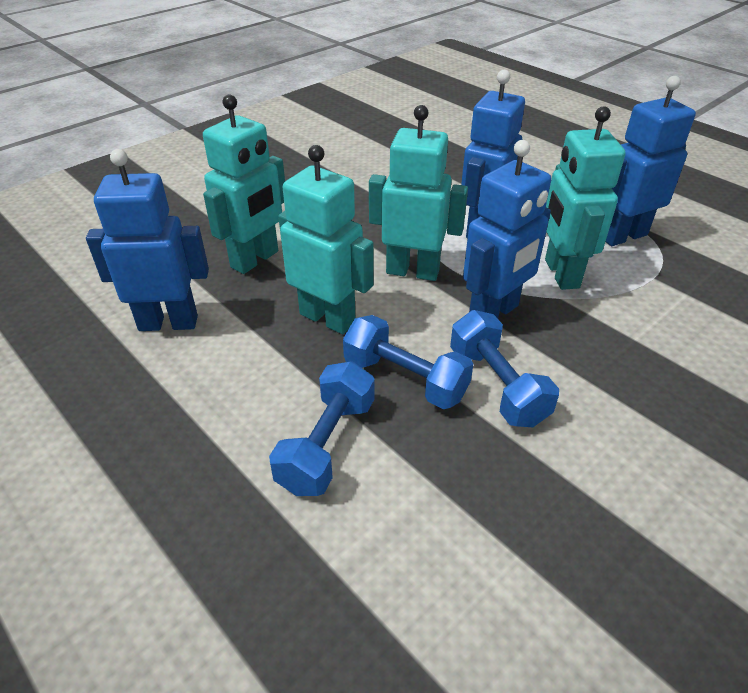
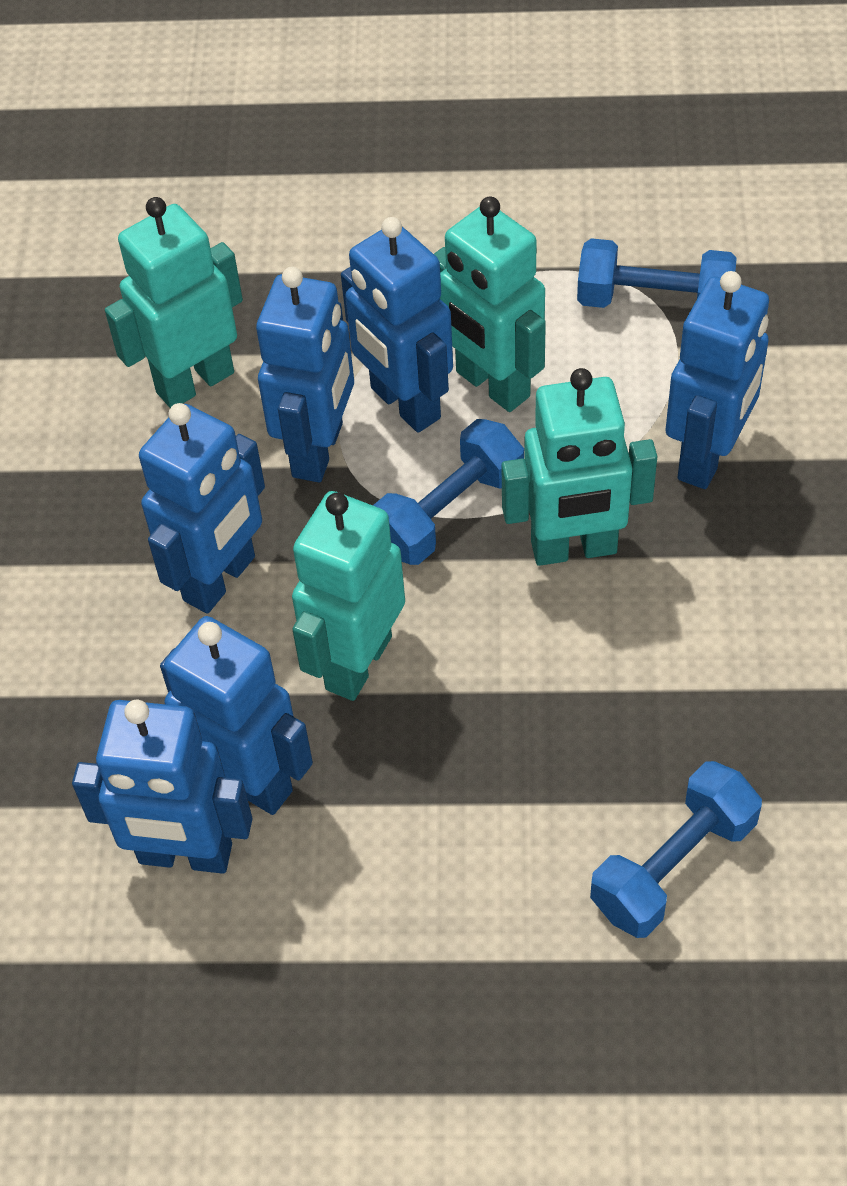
blue robot: [86,149,209,331] [461,70,525,239] [463,140,551,318] [606,76,696,246] = 4 -> [72,700,252,874] [139,403,265,613] [160,616,313,815] [256,267,354,482] [341,217,453,433] [665,271,769,489] = 6

